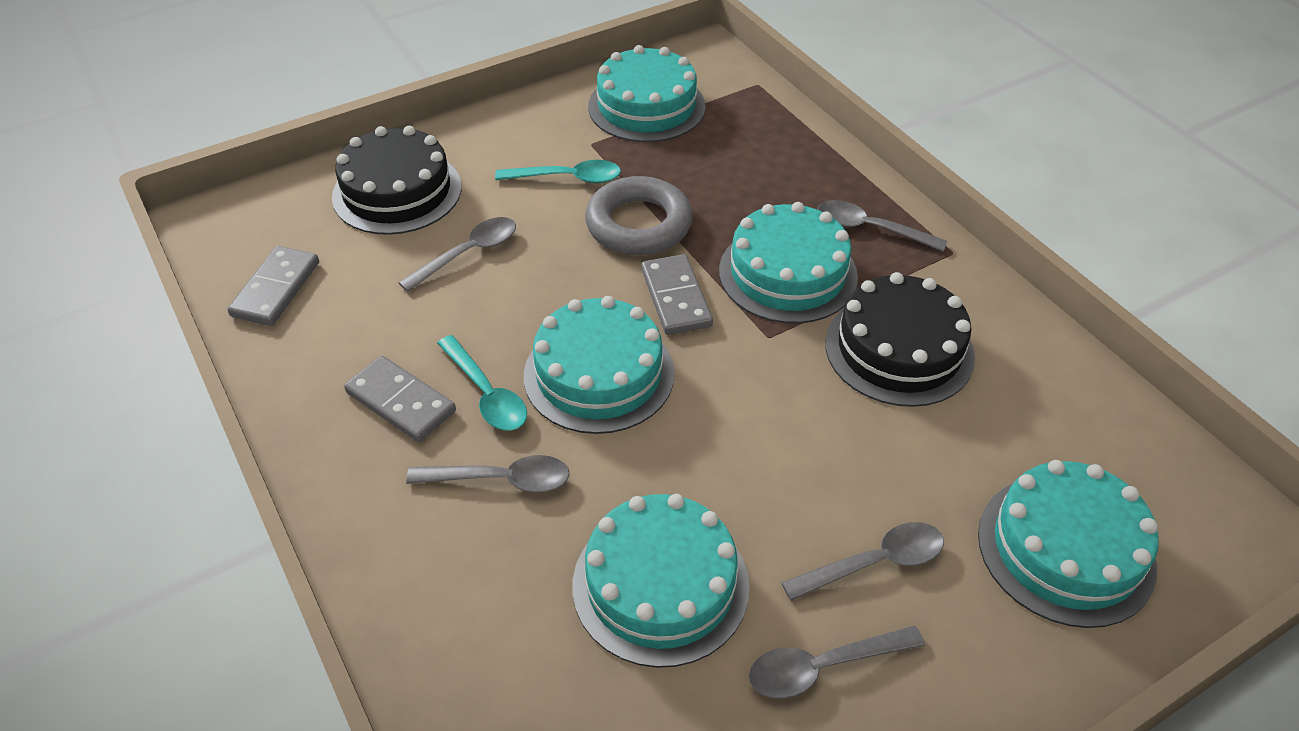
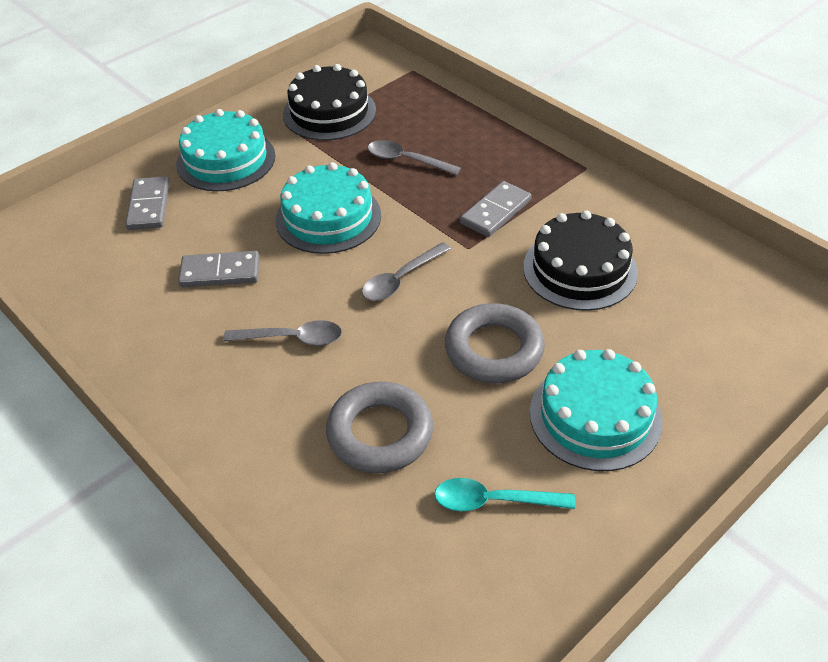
grey ring: [585,176,693,255] = 1 -> [326,381,433,473] [445,303,545,383] = 2
grey spoon: [398,217,516,292] [406,455,570,492] [749,626,925,699] [781,522,944,601] [817,200,947,252] = 5 -> [223,320,342,346] [362,242,451,301] [368,140,461,175] = 3
turquoise cake: [524,296,675,434] [573,494,750,668] [588,45,706,142] [719,202,858,323] [978,460,1159,628] = 5 -> [176,109,275,191] [275,162,381,254] [530,349,663,471] = 3
turquoise spoon: [437,335,527,431] [495,160,621,183] = 2 -> [434,478,575,511] = 1

